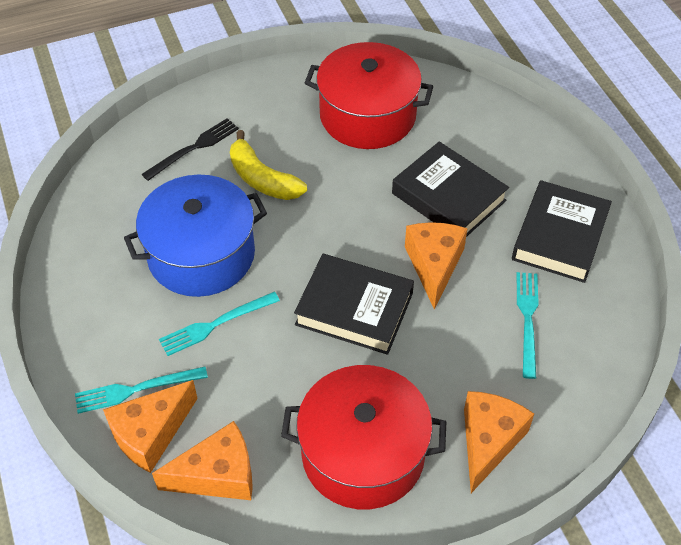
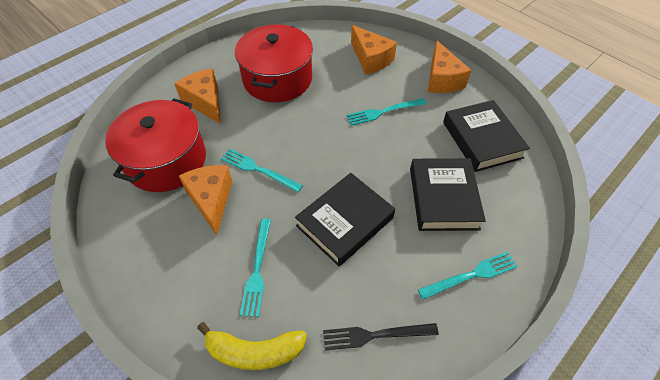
blue pot: [124,175,267,297] = 1 -> none = 0
turquoise fork: [75,366,208,414] [159,292,280,356] [516,272,539,379] = 3 -> [221,149,303,192] [240,219,271,317] [346,98,427,126] [418,252,518,300] = 4

